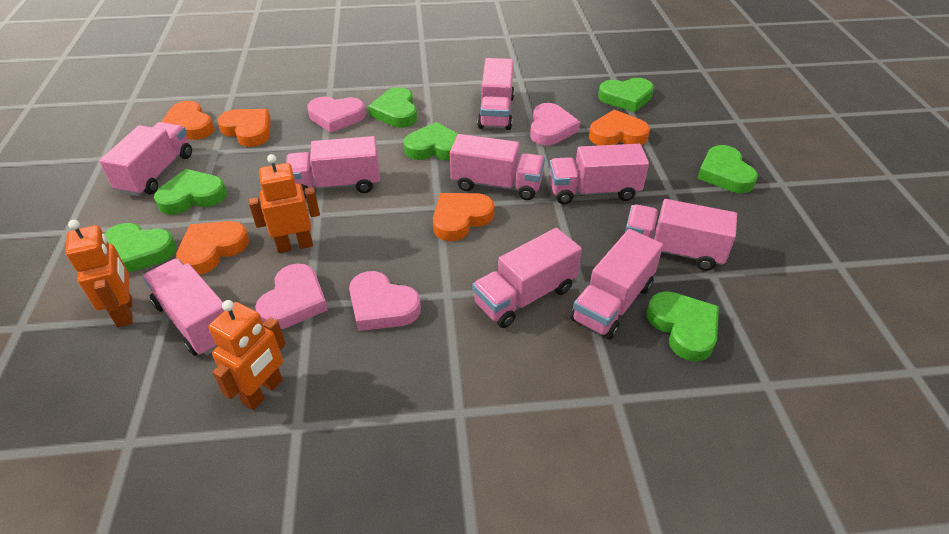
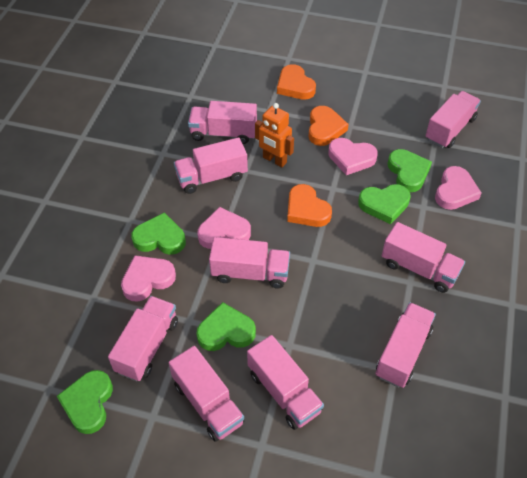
green heart: [105,223,176,273] [154,169,227,215] [368,87,417,128] [404,122,458,161] [598,78,654,112] [647,291,719,362] [697,145,758,193] = 7 -> [57,370,113,434] [131,212,186,255] [196,302,256,351] [358,184,411,224] [387,149,432,192] = 5
orange heart: [161,101,214,140] [176,221,249,275] [218,109,271,147] [433,193,494,241] [589,110,650,146] = 5 -> [277,64,316,100] [287,184,332,227] [309,106,349,146] = 3
orange robot: [65,220,133,327] [208,300,286,410] [249,154,320,253] = 3 -> [255,103,294,167] = 1

